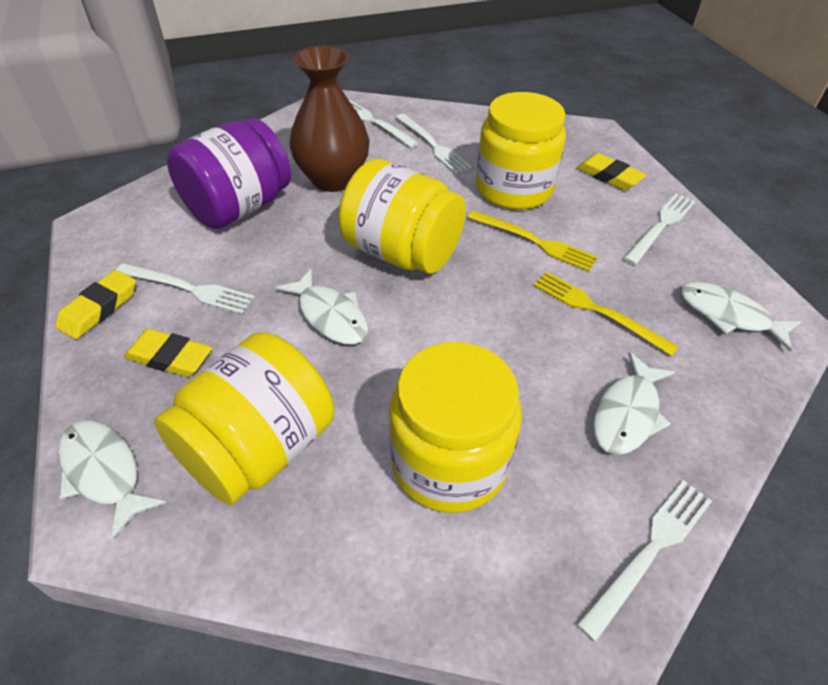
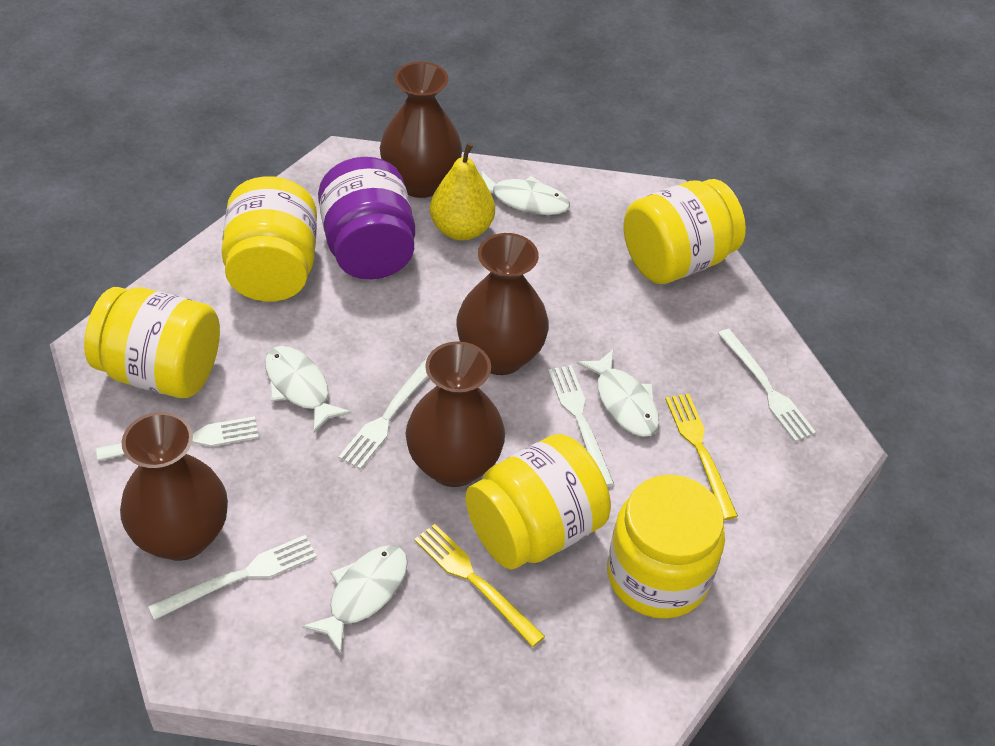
brown vase: [289,46,369,192] = 1 -> [120,412,228,561] [380,62,462,198] [405,341,505,487] [456,233,549,375] = 4
yellow eraser: [56,270,136,339] [124,329,212,377] [577,153,646,190] = 3 -> none = 0
yellow jar: [154,332,334,505] [338,159,466,274] [389,342,522,513] [476,92,566,210] = 4 -> [84,287,220,398] [221,176,317,302] [466,434,611,570] [607,475,725,619] [624,179,746,284] = 5
yellow pear: none = 0 -> [430,142,495,241] = 1

